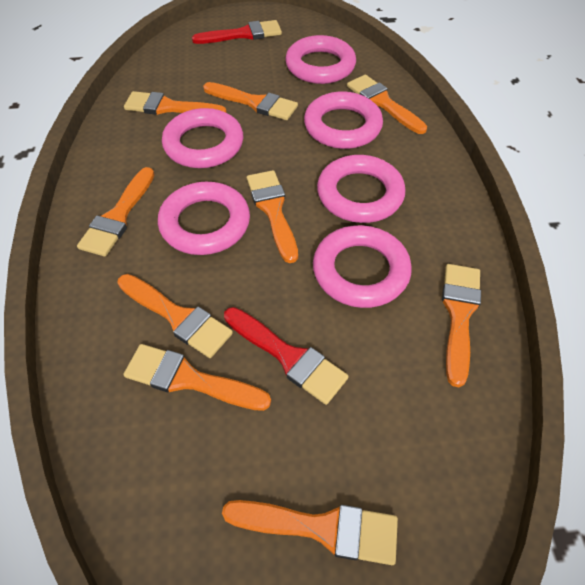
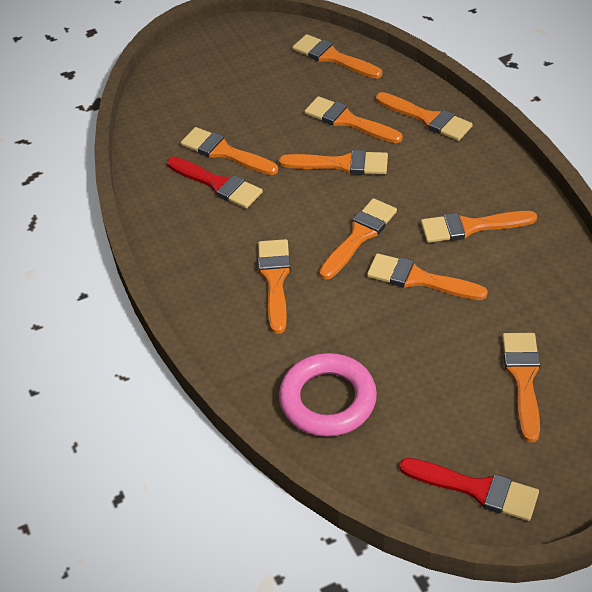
orange brush: [77,167,155,257] [118,274,233,358] [123,344,271,411] [124,91,227,115] [203,82,298,120] [222,500,398,565] [247,170,298,263] [347,75,427,134] [442,264,481,387] = 9 -> [181,127,278,175] [258,239,291,334] [279,150,388,175] [292,34,382,79] [304,96,403,143] [319,198,397,280] [367,253,488,300] [376,92,473,141] [421,211,537,243] [502,333,541,442] = 10
pink ring: [158,182,250,255] [162,108,243,168] [285,35,356,84] [304,92,383,149] [313,225,412,308] [317,155,405,223] = 6 -> [279,353,377,437] = 1

